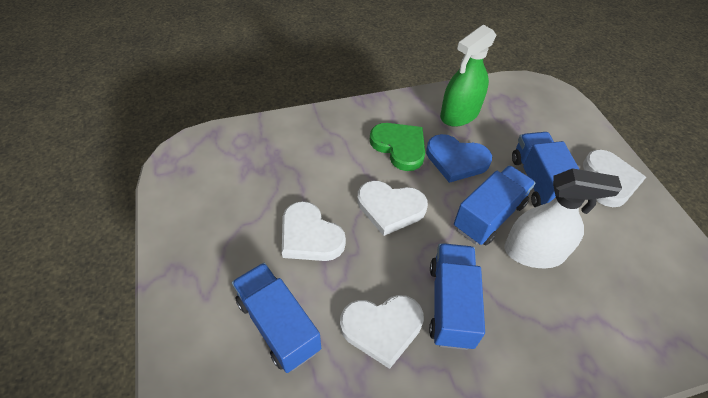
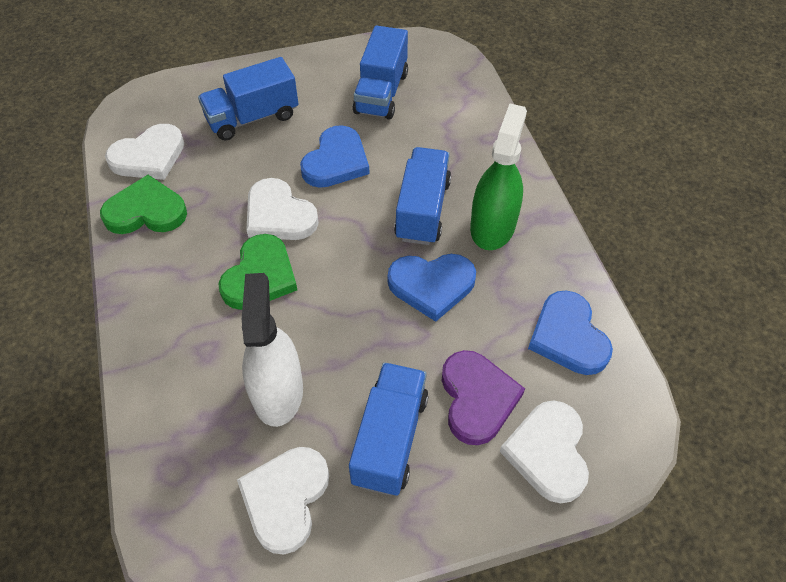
blue heart: [426,134,492,183] = 1 -> [300,125,370,188] [388,254,476,322] [528,290,613,375] = 3
green heart: [370,123,425,171] = 1 -> [100,175,187,234] [218,234,297,310] = 2
purple heart: none = 0 -> [441,350,525,445] = 1

